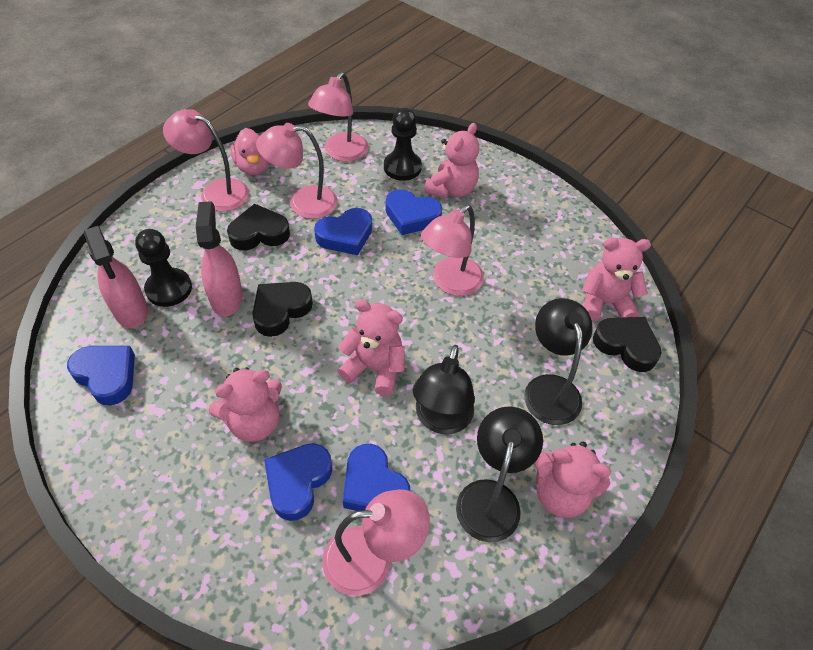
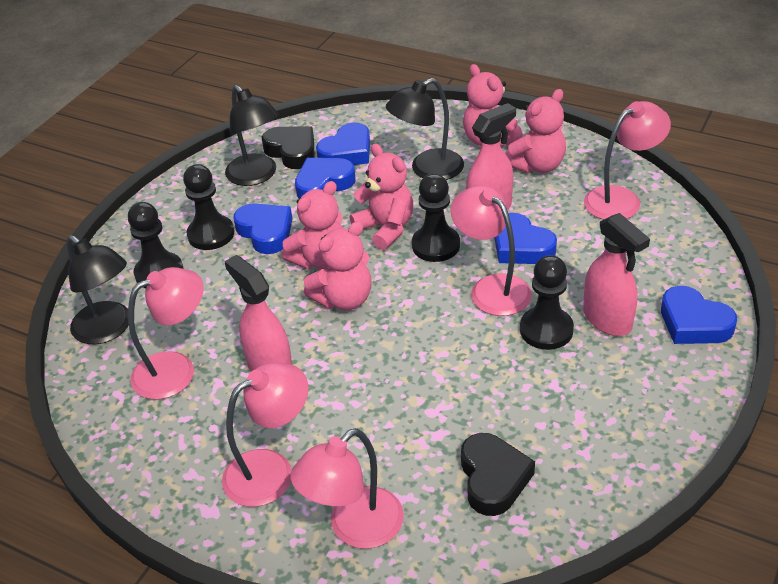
black heart: [227,203,290,250] [252,282,313,337] [593,317,662,372] = 3 -> [262,126,315,169] [461,433,535,516] = 2
black pawn: [135,229,192,307] [384,108,422,181] = 2 -> [128,202,184,289] [183,164,234,250] [412,173,460,262] [520,255,574,350] = 4
pink duck: [230,128,269,175] = 1 -> none = 0
pink spray bottle: [84,226,148,328] [196,201,243,317] = 2 -> [224,255,292,371] [466,103,516,210] [583,213,650,336] = 3

